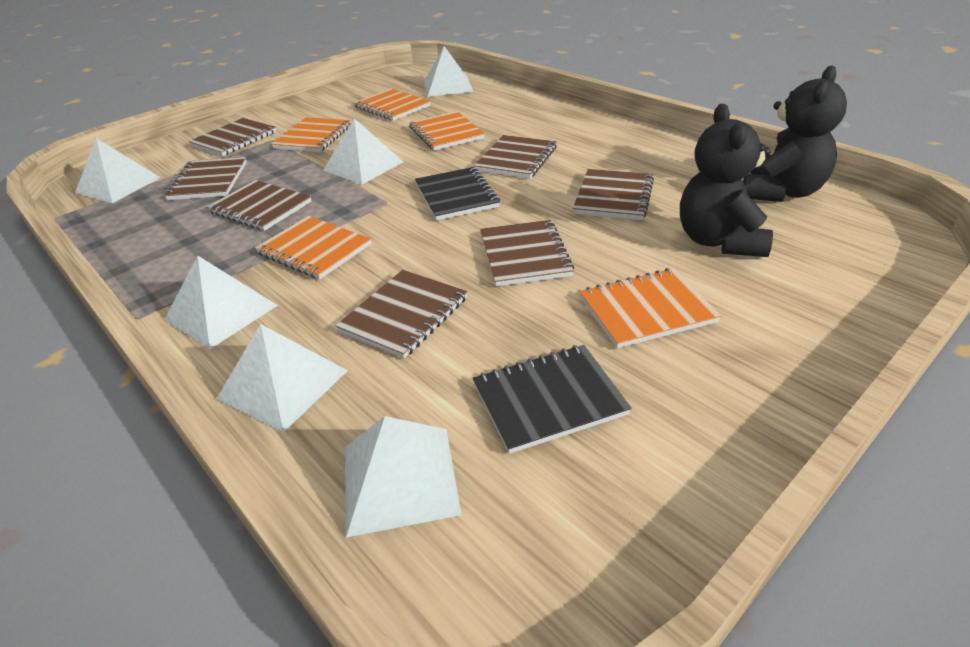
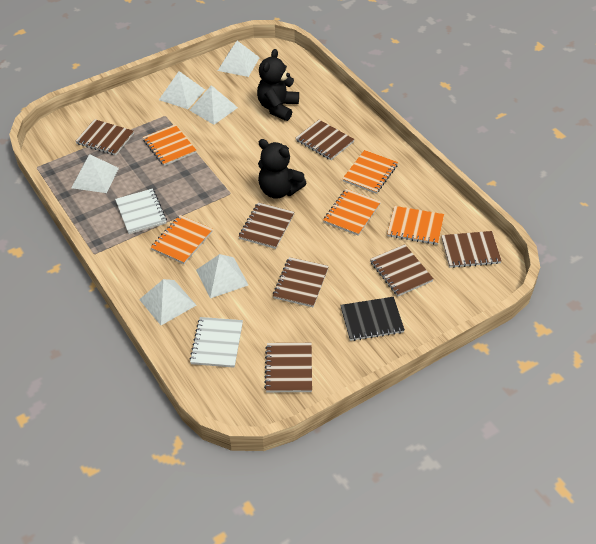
black notebook: [415,167,500,221] [473,345,631,454] = 2 -> [340,297,405,341] = 1
white notebook: none = 0 -> [115,189,167,234] [189,317,243,368] = 2

